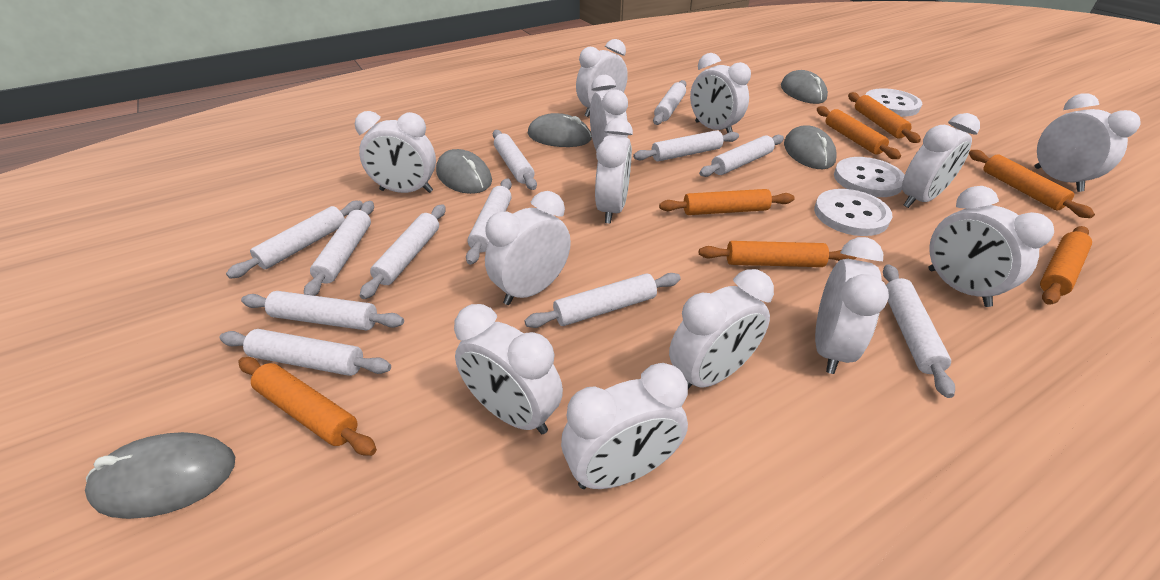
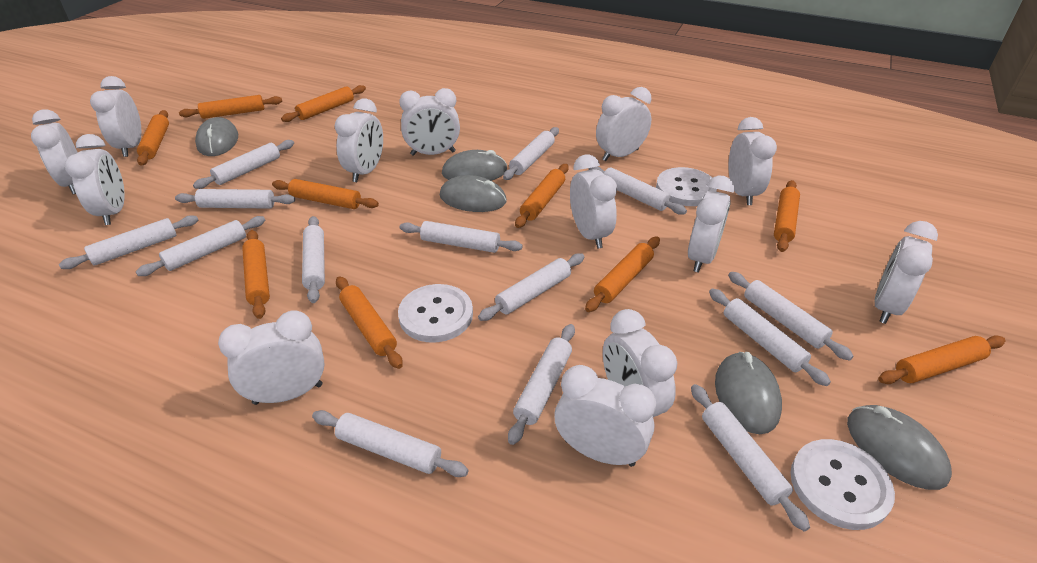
orange rolling pin: [239,357,377,456] [659,189,794,215] [699,241,856,267] [817,106,901,159] [848,92,921,143] [969,150,1095,218] [1040,226,1092,305] = 7 -> [137,110,169,166] [179,95,282,119] [242,230,270,319] [272,179,379,209] [281,85,366,122] [336,276,403,369] [515,164,569,228] [585,237,660,312] [774,180,800,252] [878,335,1006,384] = 10
white rolling pin: [219,329,391,376] [226,201,363,279] [241,291,404,331] [304,201,374,296] [360,204,446,299] [466,178,512,265] [493,130,537,190] [525,273,681,328] [633,130,739,162] [653,80,686,125] [699,135,784,177] [883,264,955,398] = 12 -> [59,215,198,269] [136,216,266,276] [175,189,295,209] [193,140,294,189] [302,216,325,303] [312,410,469,477] [400,221,523,253] [478,253,584,321] [503,127,559,180] [508,324,575,445] [588,166,687,215] [691,384,810,532] [709,289,831,386] [728,272,853,361] = 14

